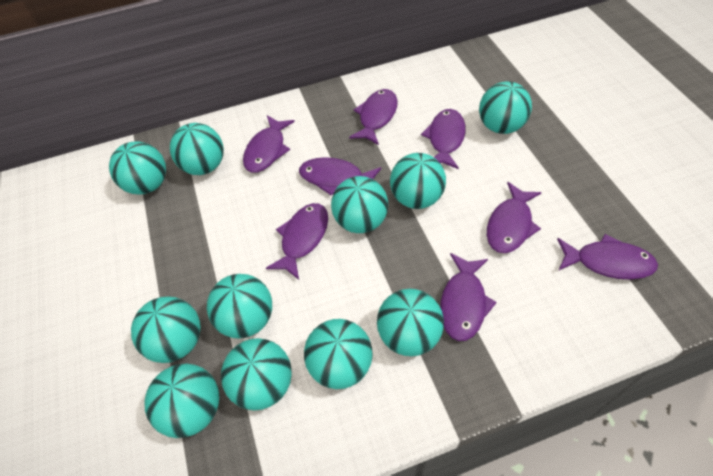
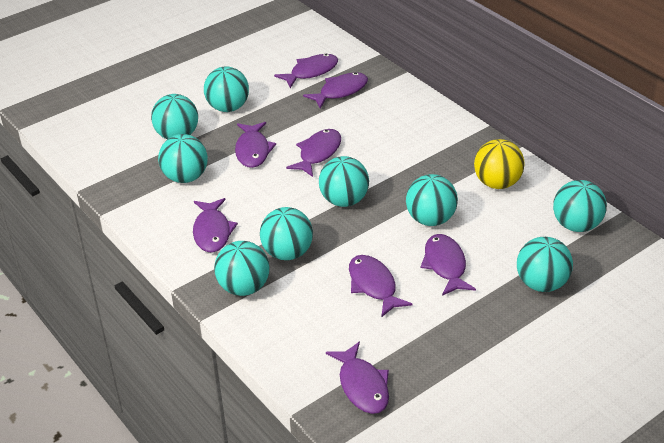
turquoise ball: [109,141,166,195] [131,297,201,363] [145,364,220,438] [170,123,224,175] [207,274,272,339] [221,338,292,410] [304,319,373,389] [331,176,388,233] [377,289,444,356] [390,153,446,209] [479,81,532,134] = 11 -> [151,94,198,139] [158,134,208,183] [204,67,249,112] [214,241,270,296] [260,207,313,260] [319,156,369,207] [406,174,458,226] [517,237,573,292] [553,180,607,232] = 9
yellow ball: none = 0 -> [474,139,525,189] = 1

